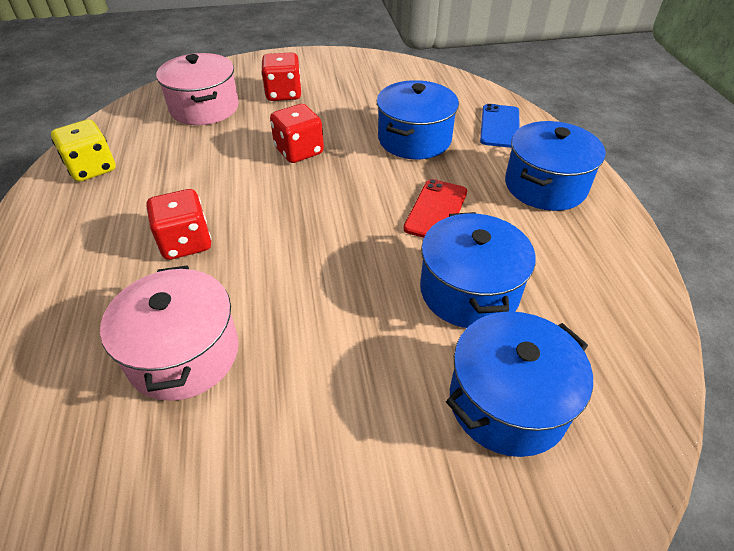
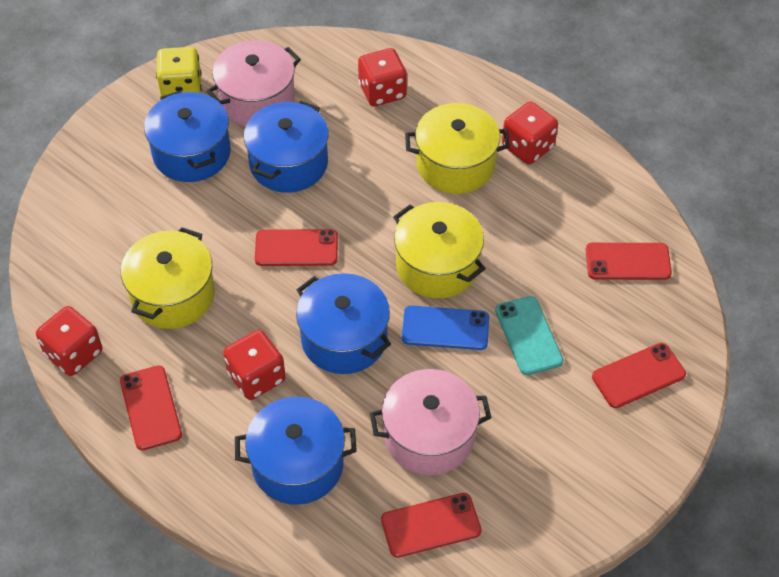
red dice: [146,189,211,260] [261,52,301,101] [270,104,324,163] = 3 -> [36,306,102,376] [223,330,286,400] [358,48,407,107] [502,102,558,164] = 4
red phone: [404,179,467,238] = 1 -> [120,365,182,450] [255,229,338,266] [381,493,481,558] [586,243,672,280] [592,343,686,408] = 5
turquoise phone: none = 0 -> [495,296,563,375] = 1
yellow pot: none = 0 -> [121,227,215,329] [393,202,486,298] [405,103,510,194] = 3

